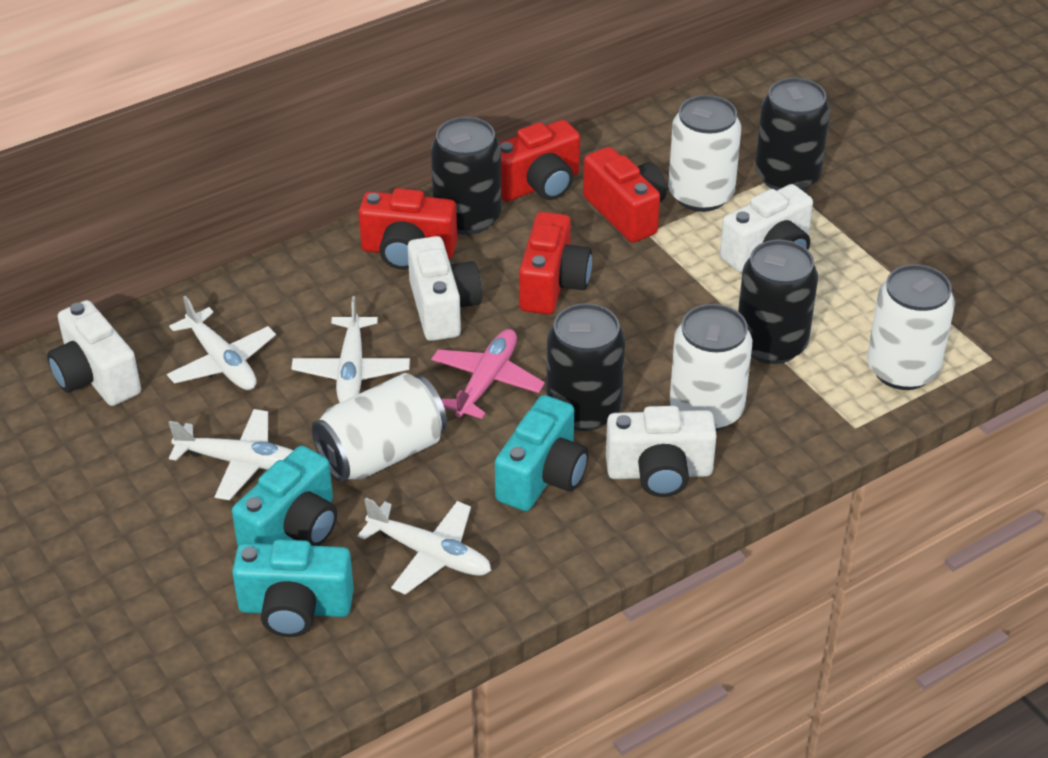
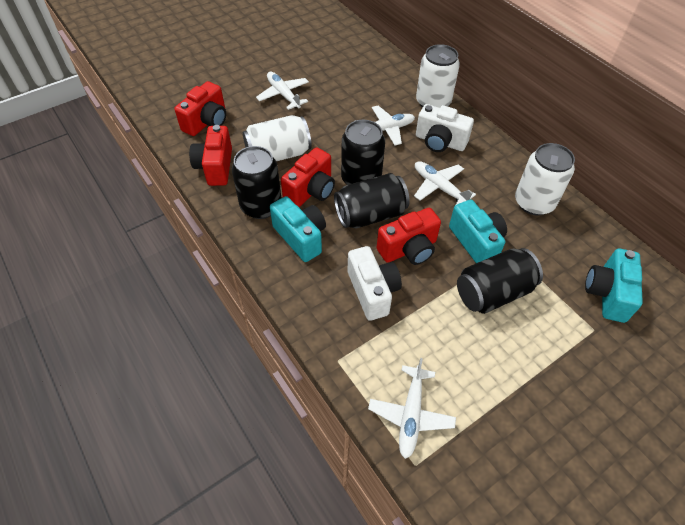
pink plane: [431,329,545,419] = 1 -> none = 0
white camera: [47,300,141,406] [408,236,482,341] [606,406,717,497] [720,184,813,273] = 4 -> [347,246,402,321] [416,104,474,152] = 2
white can: [312,373,447,482] [668,95,741,212] [669,304,752,431] [867,264,955,390] = 4 -> [243,115,312,161] [416,44,460,108] [515,143,575,215] = 3

